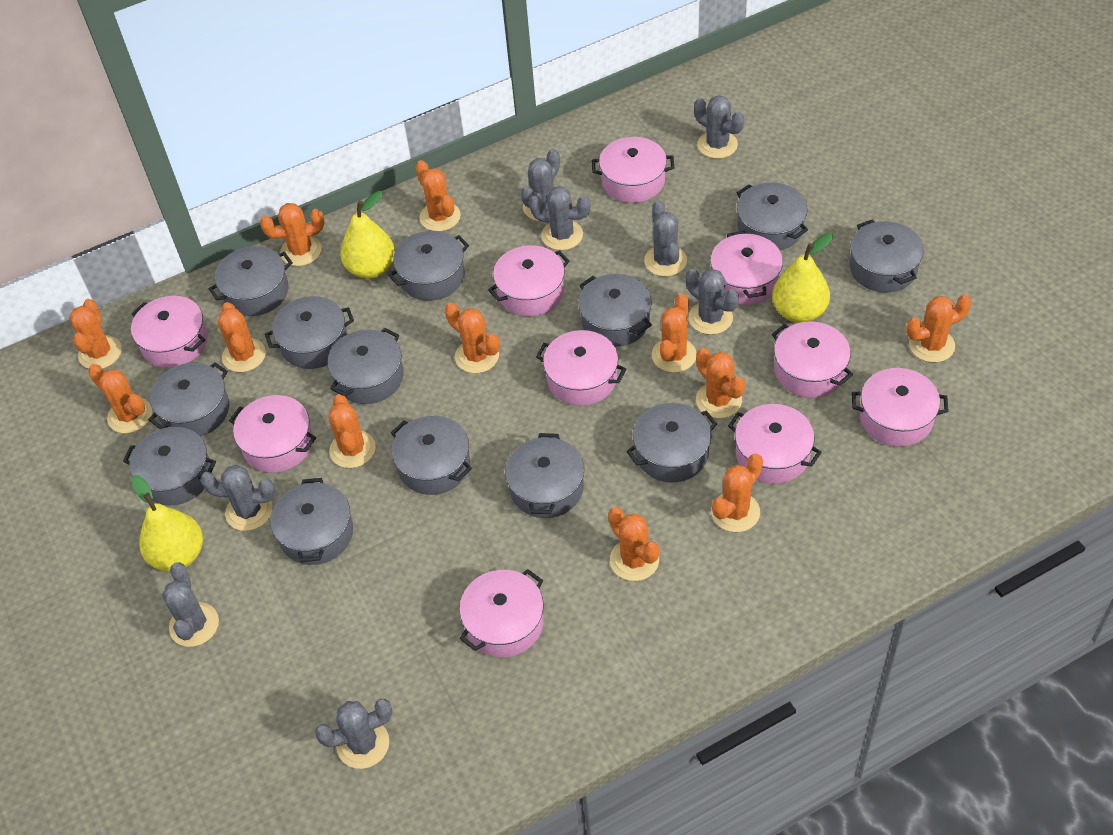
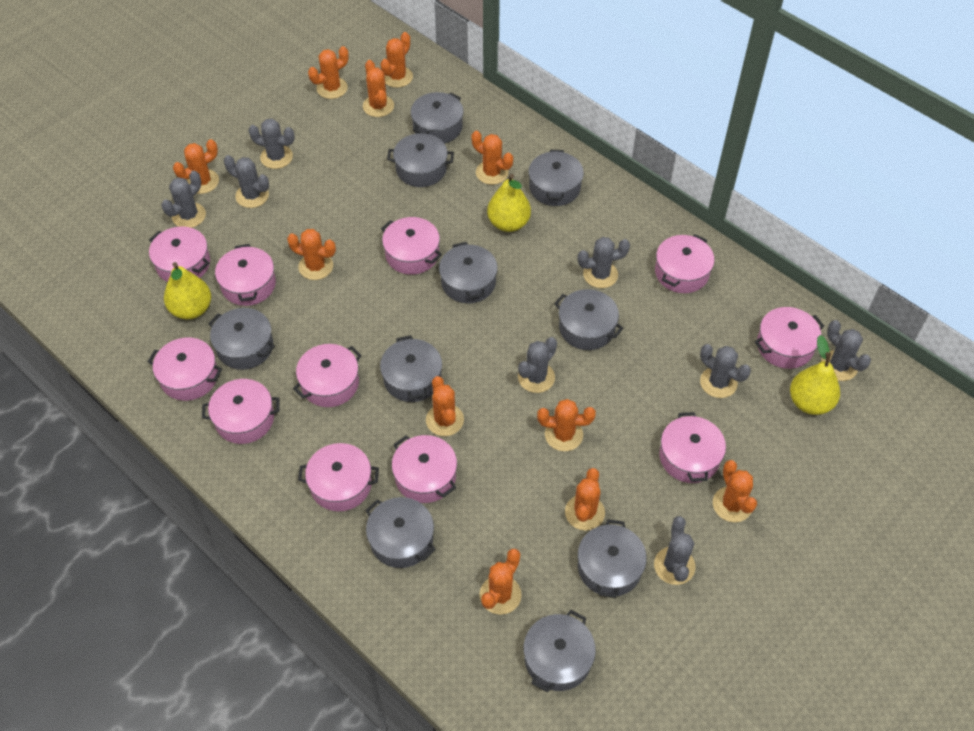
grey pot: [123,427,216,506] [148,362,229,437] [209,246,293,316] [265,296,354,369] [270,478,353,565] [328,328,404,404] [388,231,469,301] [391,416,472,495] [505,433,584,518] [578,274,652,347] [626,403,717,482] [737,182,808,250] [849,219,924,292] = 13 -> [208,308,275,370] [365,497,436,568] [380,335,442,402] [387,133,454,187] [411,92,464,143] [439,242,498,303] [523,610,596,692] [528,150,584,206] [554,289,623,350] [578,519,647,598] = 10
orange cactus: [69,299,122,369] [88,364,152,434] [218,302,266,372] [260,203,325,266] [329,394,375,468] [415,160,461,232] [445,303,500,373] [608,507,659,581] [652,294,697,373] [696,348,745,418] [711,453,763,532] [906,295,972,363] = 12 -> [173,139,219,194] [287,229,336,280] [308,46,349,99] [363,60,394,117] [380,32,413,88] [426,376,464,436] [472,131,513,185] [480,549,522,615] [537,399,596,451] [565,468,605,531] [713,460,757,522] = 11
pink pot: [131,296,208,368] [229,395,316,473] [459,569,544,657] [488,245,570,316] [536,330,626,406] [592,137,674,203] [710,231,783,305] [728,404,822,484] [772,321,853,398] [852,368,949,447] = 10 -> [148,338,222,401] [149,226,210,282] [202,379,279,444] [215,244,276,306] [293,344,362,407] [298,443,379,511] [381,217,442,275] [392,435,457,503] [655,234,714,293] [659,412,726,483] [755,307,824,369] = 11

